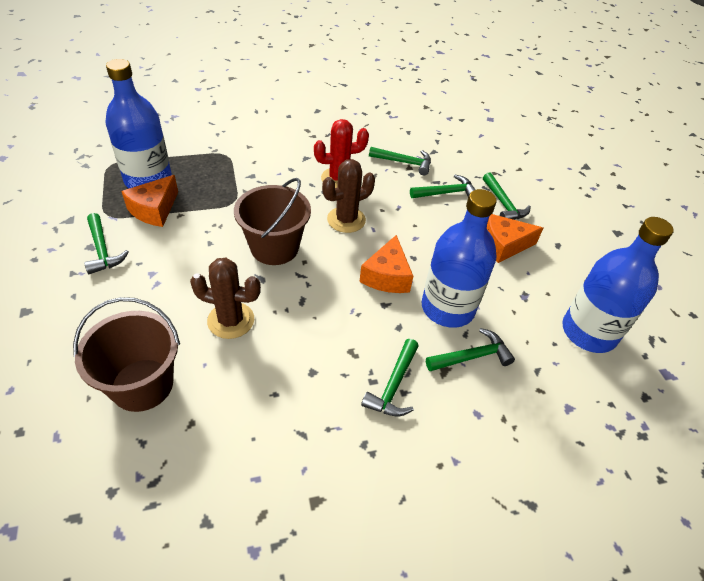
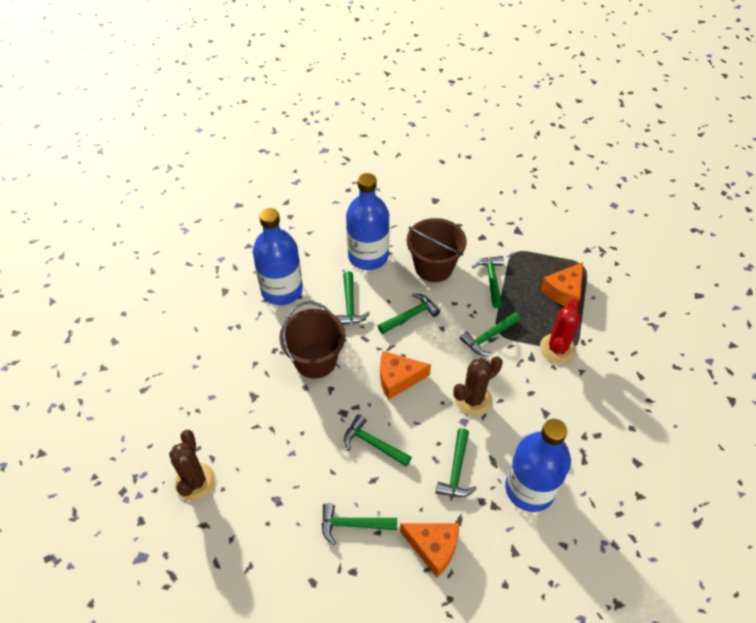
green hammer: [84,213,129,274] [361,339,419,417] [369,147,431,175] [410,175,476,198] [426,328,515,371] [483,173,531,220] = 6 -> [322,503,397,545] [336,271,370,325] [344,414,412,467] [378,294,440,334] [436,428,477,497] [460,312,521,356] [472,256,504,308] = 7

